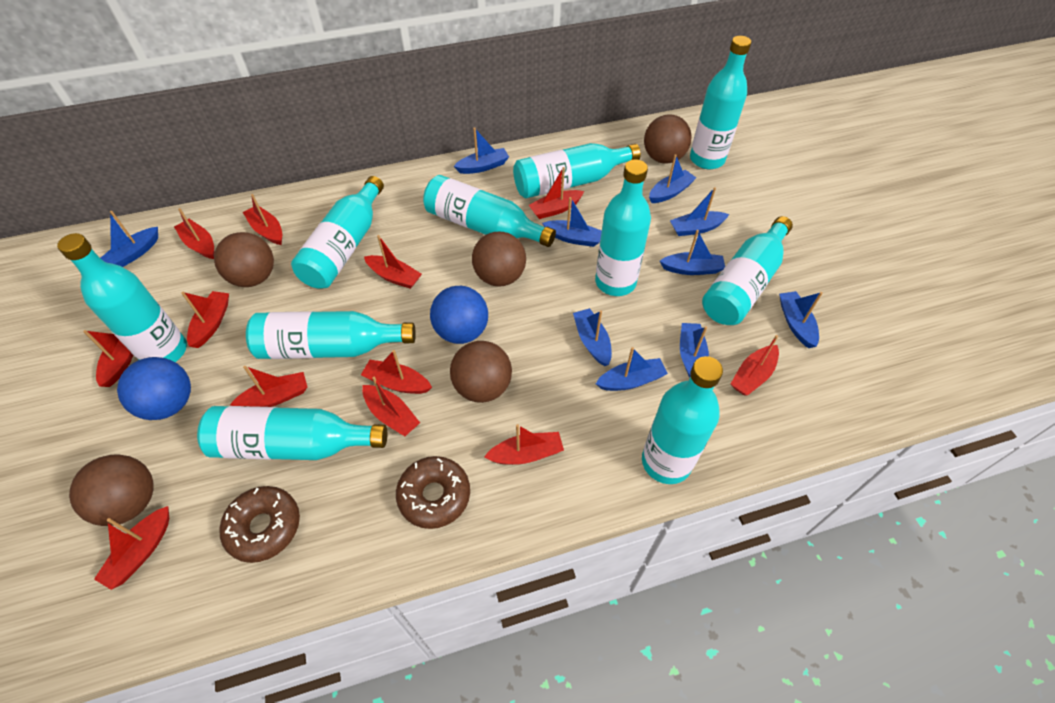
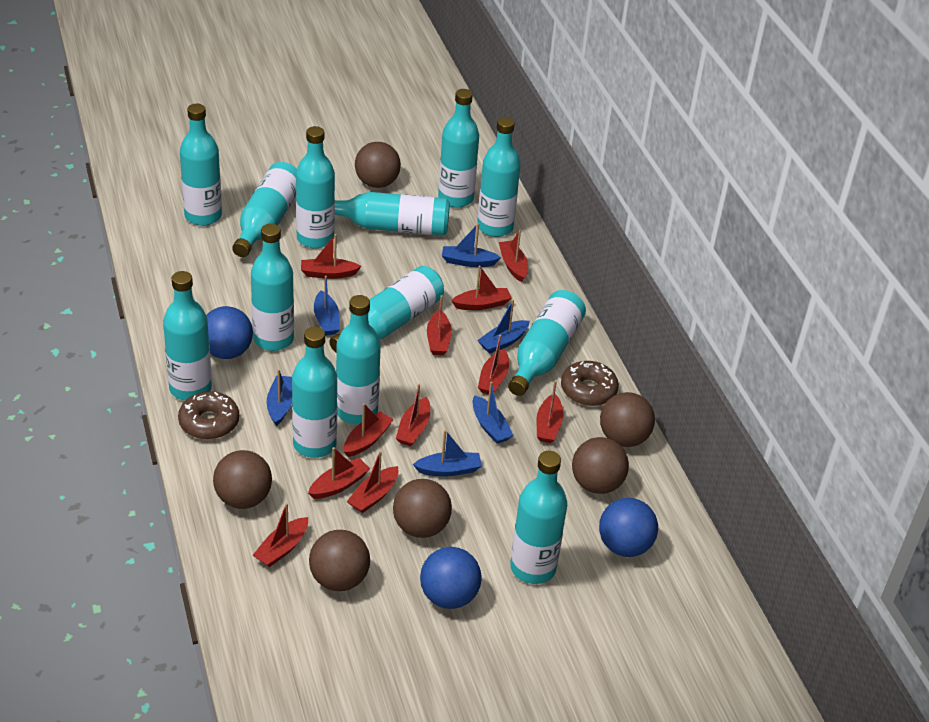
blue ball: [117,357,191,420] [430,286,488,344] = 2 -> [206,306,253,359] [420,547,481,609] [599,498,658,557] = 3
blue boat: [101,211,158,267] [454,127,509,174] [542,197,602,247] [573,308,612,366] [596,347,668,391] [649,154,696,203] [660,230,725,275] [670,187,729,236] [680,323,709,378] [779,291,823,348] = 10 -> [267,369,292,426] [314,276,340,336] [413,430,482,477] [442,223,501,267] [473,382,513,444] [477,300,530,353] = 6
brown ball: [69,454,154,526] [214,232,274,287] [450,341,512,403] [472,232,526,287] [644,114,692,164] = 5 -> [213,450,272,509] [309,530,370,591] [355,142,401,188] [393,479,452,538] [572,437,629,494] [600,392,655,447] = 6
red boat: [83,330,133,387] [94,506,169,590] [174,208,214,259] [181,291,229,348] [230,366,307,407] [243,194,282,245] [361,350,432,394] [362,377,420,436] [364,235,422,289] [484,424,564,465] [529,167,584,219] [731,335,779,396] = 12 -> [253,503,308,567] [301,234,361,279] [308,447,370,499] [344,403,394,457] [347,451,398,513] [396,384,430,446] [427,295,452,355] [451,266,511,310] [478,335,509,395] [499,230,528,282] [537,381,563,443] = 11
turquoise bottle: [57,233,187,362] [197,406,387,460] [246,311,416,359] [291,176,384,289] [423,175,556,247] [513,143,641,198] [595,159,651,296] [642,356,723,484] [690,36,752,169] [702,216,793,325] = 10 -> [163,271,212,401] [180,104,222,226] [232,162,297,257] [251,224,294,351] [292,327,337,458] [296,126,335,249] [329,266,444,352] [335,192,450,235] [336,295,381,424] [438,89,479,208] [477,117,521,237] [508,290,586,396] [510,451,567,584] = 13

